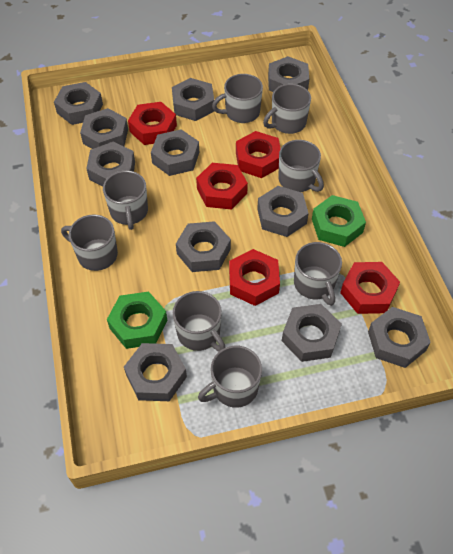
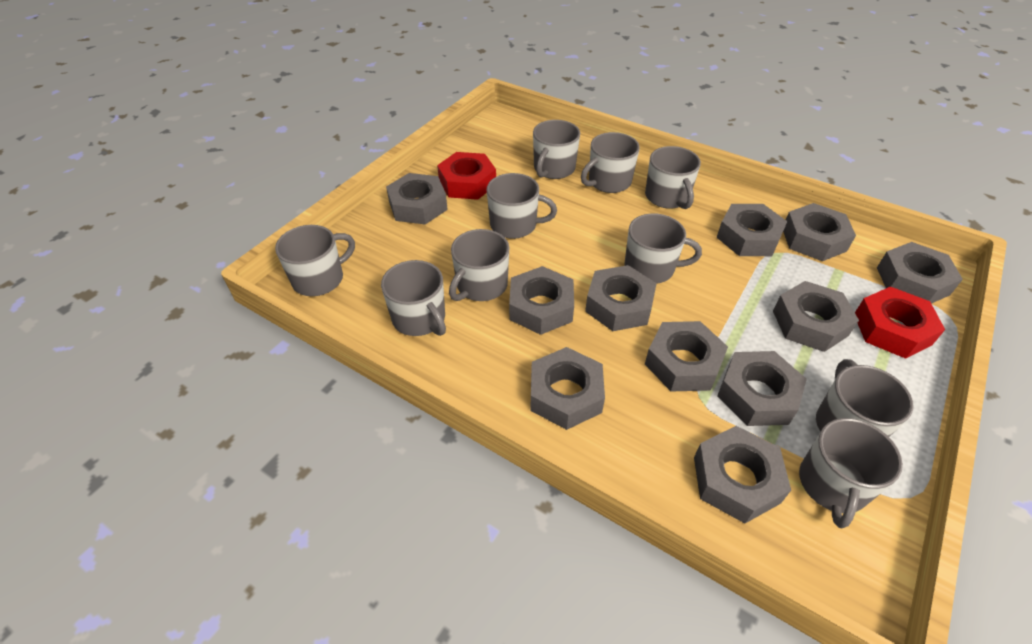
green nut: [107,292,167,349] [312,195,366,247] = 2 -> none = 0
grey mug: [61,214,118,271] [103,171,148,230] [173,291,226,352] [198,346,262,408] [212,74,263,123] [263,84,311,134] [278,140,324,192] [294,242,342,306] = 8 -> [275,225,355,296] [381,260,446,336] [449,229,509,301] [487,173,557,239] [533,120,580,179] [581,132,640,193] [624,213,702,283] [645,146,701,209] [799,418,903,529] [816,359,914,437] = 10
red nut: [128,102,177,145] [196,163,248,210] [229,249,280,306] [236,131,281,178] [340,262,400,314] = 5 -> [437,152,496,200] [855,286,945,359] = 2

